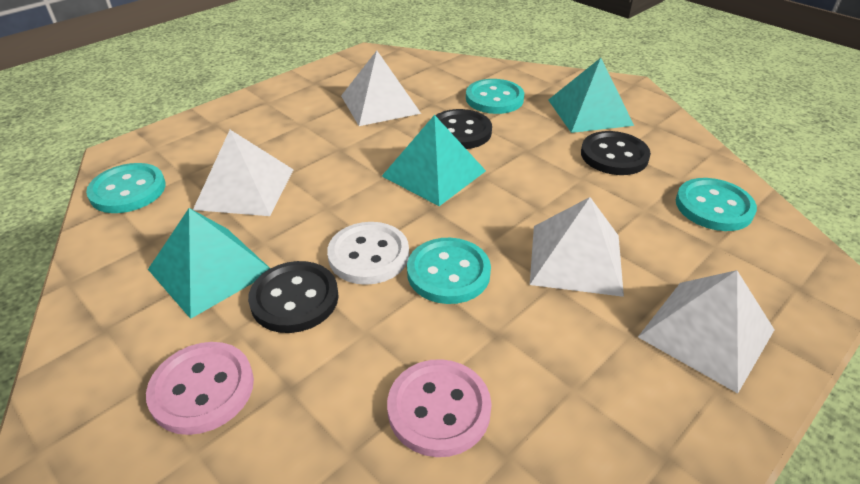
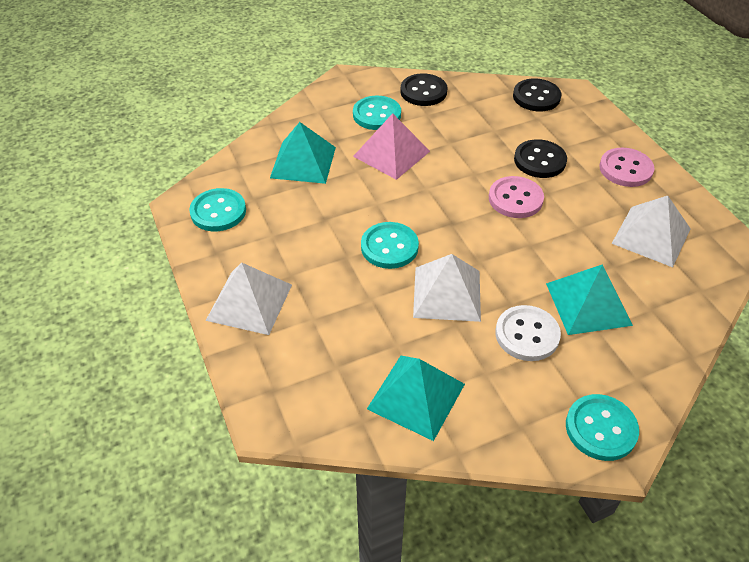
pink pyramid: none = 0 -> [353,113,430,180] = 1
white pyramid: [193,130,294,216] [341,51,421,126] [530,197,624,297] [638,270,775,393] = 4 -> [206,263,292,335] [413,254,481,322] [611,196,691,267] = 3

